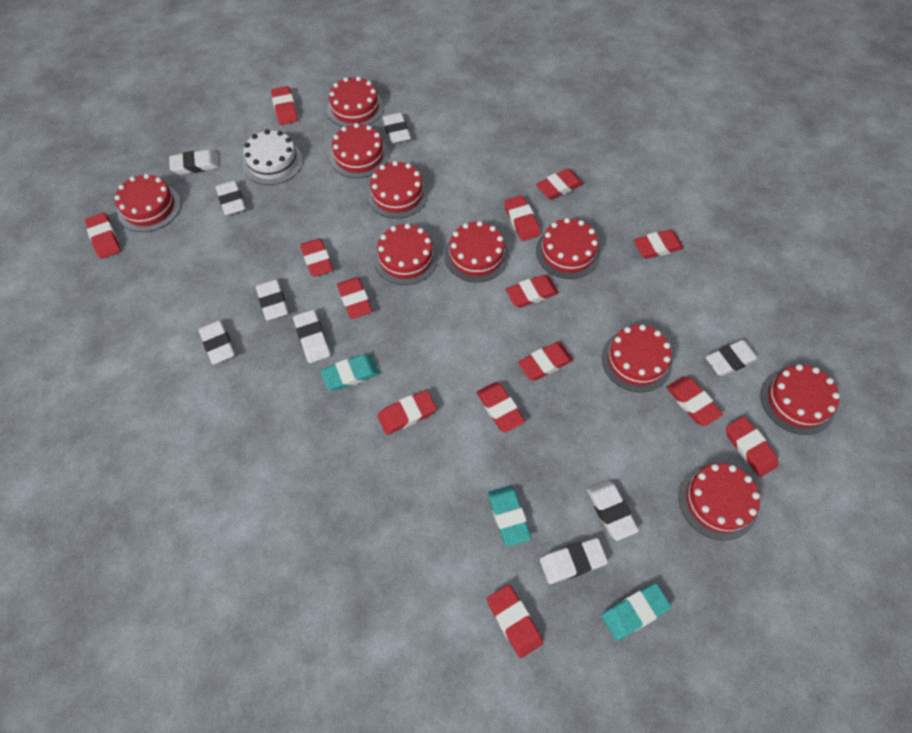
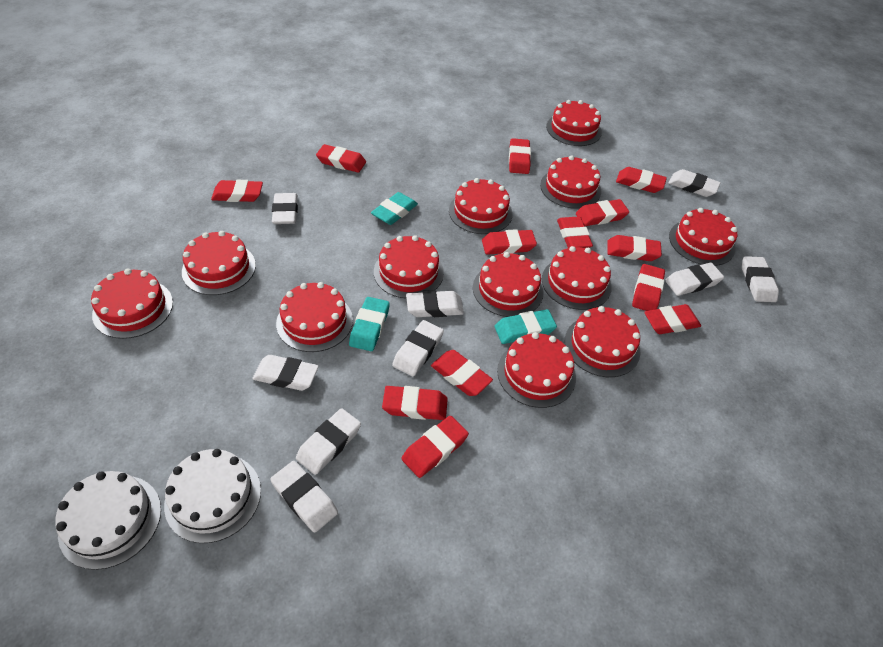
red cake: [115,174,181,232] [327,76,383,127] [330,123,389,178] [367,161,428,219] [374,223,438,285] [445,221,509,282] [536,218,600,279] [601,325,672,392] [679,463,760,541] [760,364,840,435] = 10 -> [91,269,173,339] [182,231,256,295] [276,282,353,352] [374,235,444,299] [449,178,513,234] [473,252,544,317] [497,332,576,408] [540,155,601,209] [542,246,612,310] [546,100,602,146] [565,306,640,377] [669,208,737,266] = 12
red eraser: [85,212,121,259] [271,86,298,125] [300,238,333,277] [337,277,372,319] [378,390,437,435] [476,382,525,432] [487,585,543,658] [504,195,540,241] [506,275,559,308] [518,342,573,381] [536,169,583,200] [633,230,684,259] [666,377,723,426] [726,416,778,477] = 14 -> [211,180,263,202] [316,144,366,173] [382,386,448,420] [401,416,469,478] [431,350,493,396] [482,229,537,255] [509,138,531,174] [557,216,593,248] [576,199,629,226] [607,235,662,261] [616,167,667,193] [632,264,665,311] [644,304,701,334] = 13
white cake: [243,130,303,185] = 1 -> [55,471,161,570] [164,449,261,543] = 2

